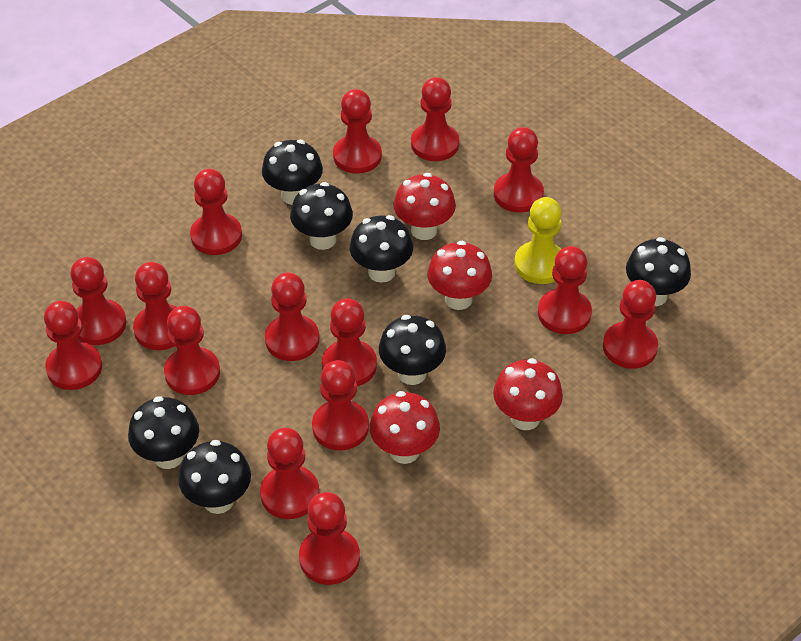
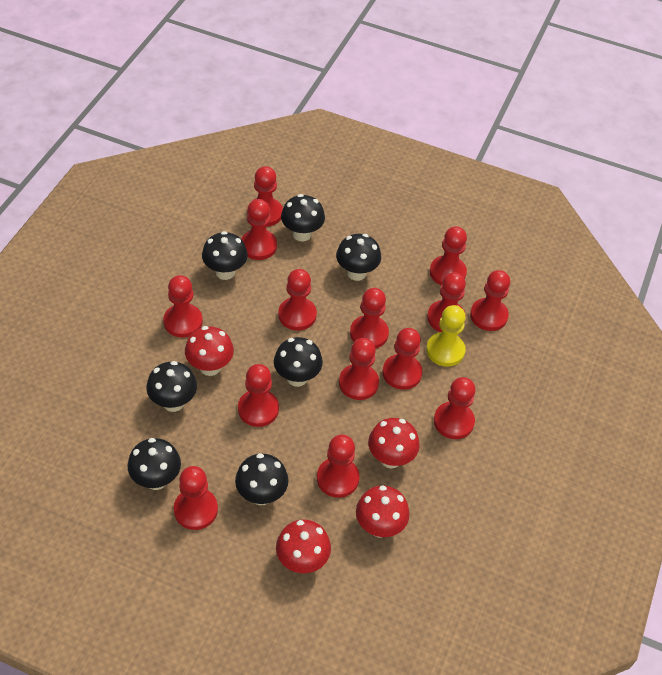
red pawn: [44,301,102,390] [70,257,126,345] [133,262,177,350] [164,306,220,395] [190,169,242,255] [260,428,319,519] [265,273,319,361] [299,492,360,585] [312,360,369,451] [322,298,377,386] [333,89,382,174] [411,77,459,161] [494,127,544,212] [538,246,592,334] [603,280,658,369] = 15 -> [163,275,203,338] [174,466,218,530] [238,364,279,427] [241,199,277,260] [247,166,283,227] [278,269,317,331] [317,434,359,498] [339,338,379,400] [350,288,389,349] [382,328,423,390] [427,272,466,332] [430,226,467,285] [434,377,475,439] [470,270,510,331] = 14

